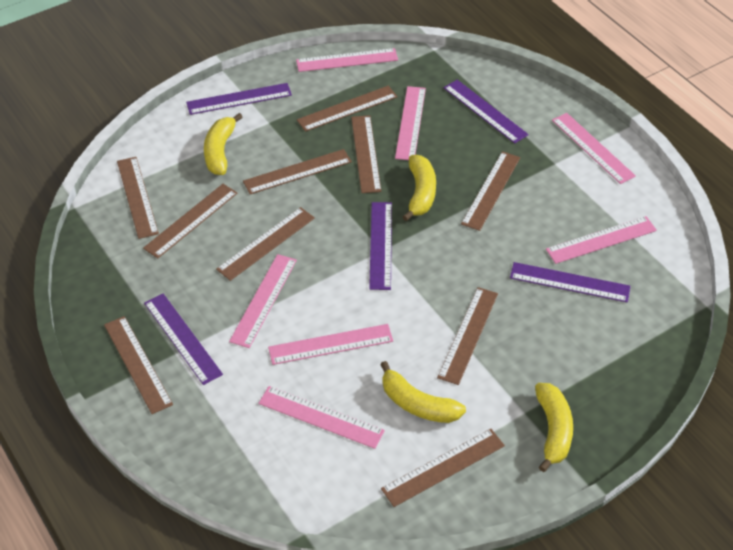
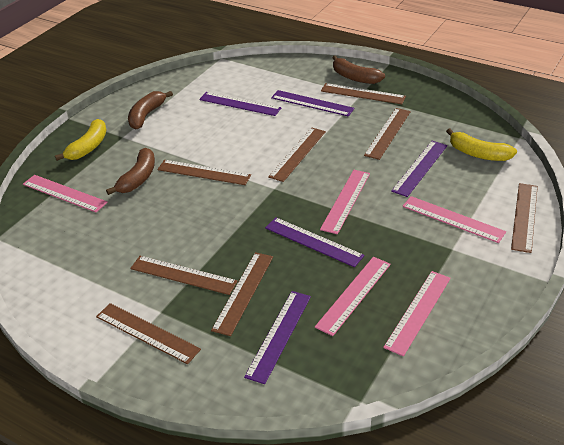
brown banana: none = 0 -> [106,148,155,195] [128,91,173,129] [332,55,385,84] = 3
brown ruler: [104,316,173,414] [117,157,159,239] [143,184,237,258] [216,207,315,281] [243,149,352,194] [297,86,397,132] [351,115,381,193] [381,429,505,507] [437,287,498,385] [461,151,520,231] = 10 -> [96,303,201,364] [130,256,238,295] [157,160,251,185] [211,252,273,336] [268,127,326,182] [321,83,406,104] [364,108,411,160] [511,183,538,253] = 8
pink ruler: [229,254,297,348] [258,386,385,449] [268,324,393,365] [296,48,398,72] [395,86,426,160] [546,216,657,264] [552,113,636,184] = 7 -> [23,175,108,213] [315,257,391,336] [320,170,370,234] [383,271,451,356] [402,196,506,243] = 5
yellow banana: [204,113,243,175] [380,361,466,423] [403,155,436,221] [535,383,573,472] = 4 -> [55,119,106,161] [446,128,517,161] = 2

